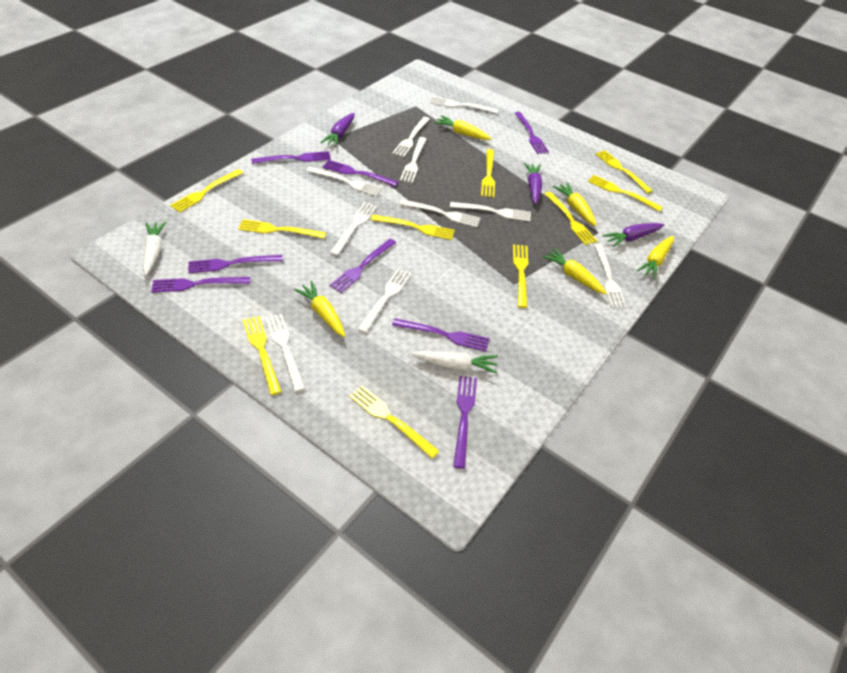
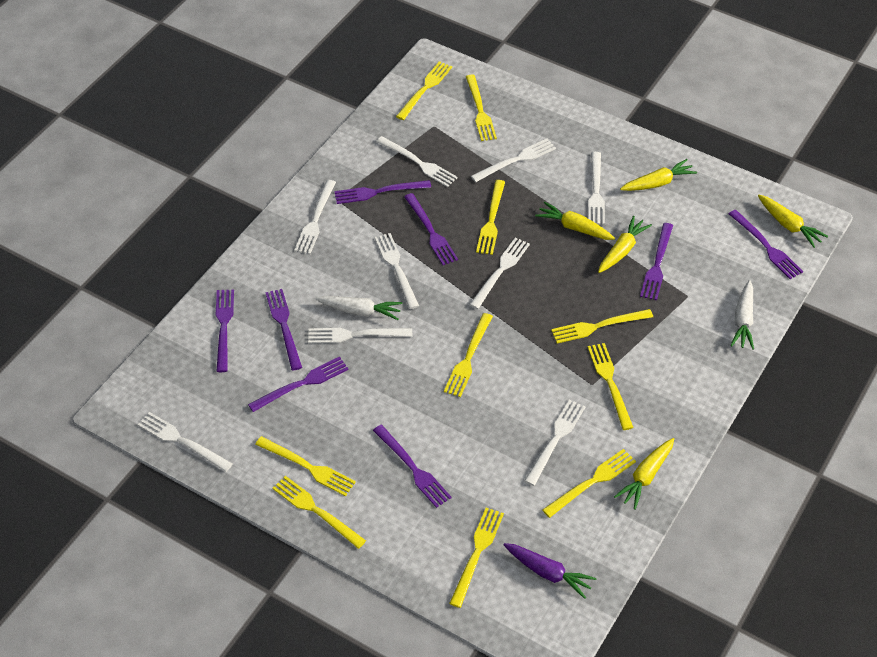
purple carrot: [320,113,355,147] [524,163,542,205] [602,223,664,247] = 3 -> [504,543,597,599] = 1
white fork: [265,314,306,392] [306,167,382,196] [330,202,377,256] [357,268,412,333] [392,117,430,157] [399,199,481,227] [400,137,426,183] [430,97,498,113] [450,202,531,221] [594,244,627,308] = 10 -> [137,412,232,472] [294,180,336,254] [308,328,412,344] [375,233,419,309] [376,136,458,187] [469,237,530,309] [471,139,556,182] [524,400,586,486] [588,152,605,225] = 9

